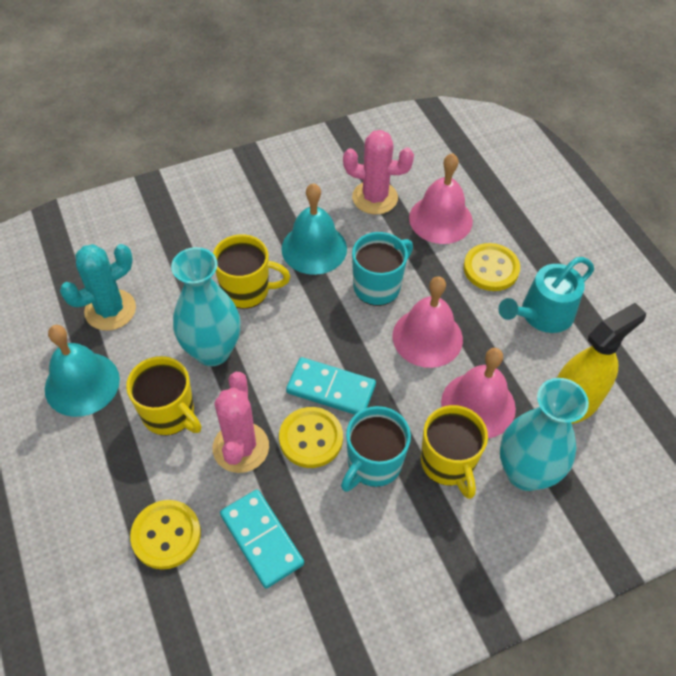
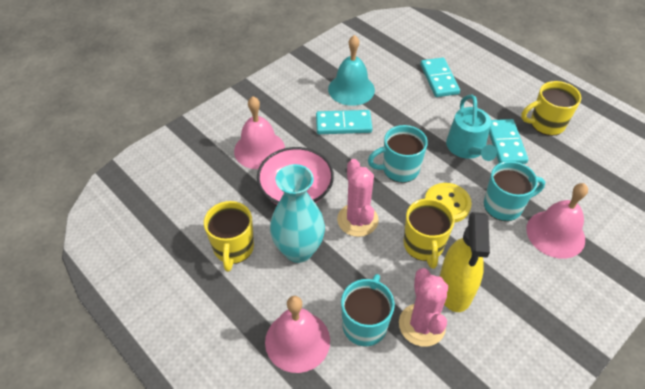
pink bowl: none = 0 -> [257,147,334,204] = 1
turquoise bell: [45,325,120,417] [281,183,347,275] = 2 -> [328,35,375,106] = 1
turquoise cactus: [60,244,136,331] = 1 -> none = 0
turquoise domino: [220,489,304,589] [286,357,376,415] = 2 -> [316,110,372,134] [420,58,460,97] [489,119,528,164] = 3
turquoise mug: [341,406,411,492] [352,232,413,306] = 2 -> [341,274,395,347] [368,125,428,183] [484,161,545,221] = 3
turquoise vase: [171,247,241,366] [500,378,589,491] = 2 -> [270,164,325,263] = 1
yellow button: [130,500,201,570] [279,407,343,468] [464,243,520,291] = 3 -> [425,183,472,223] = 1

